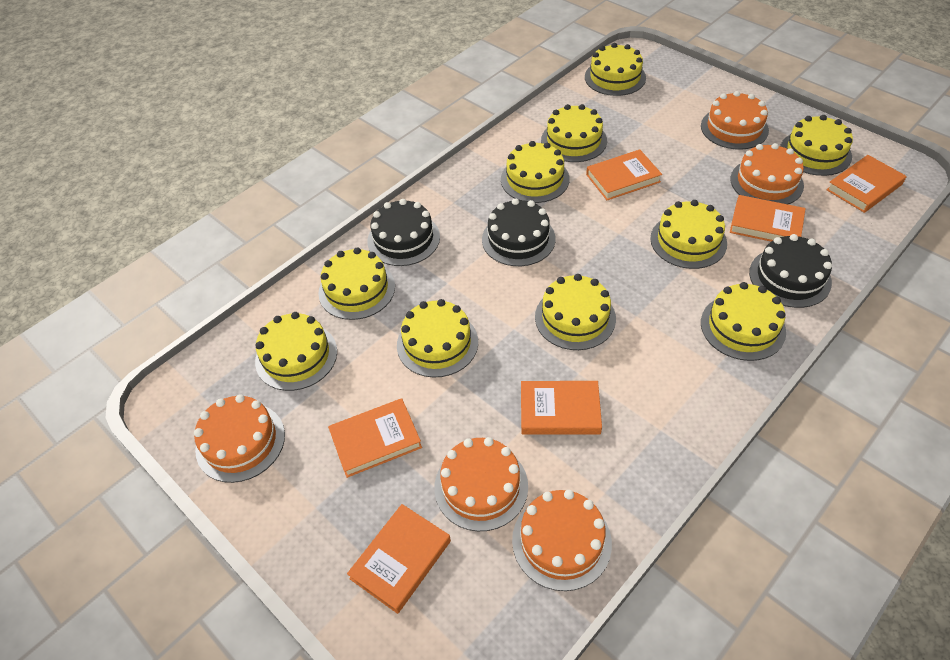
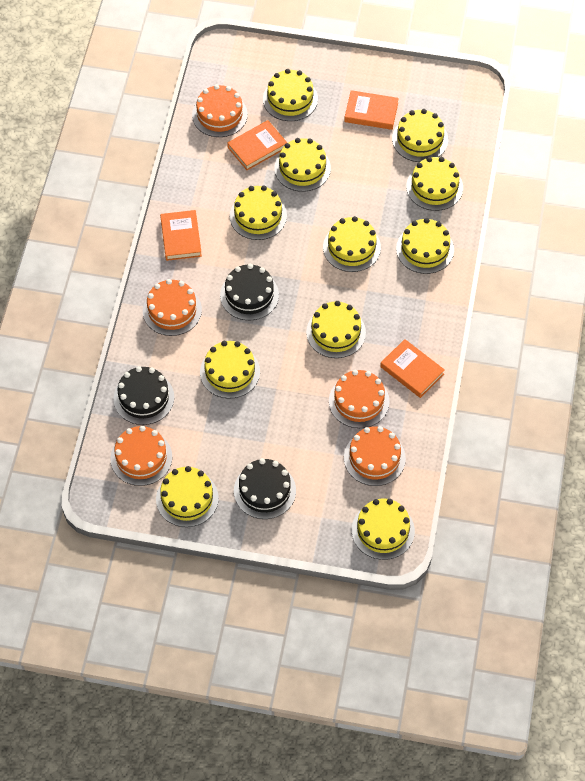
orange book: [328,398,422,478] [347,504,451,614] [521,381,602,435] [586,150,662,200] [730,195,806,241] [826,155,907,213] = 6 -> [160,210,202,261] [227,120,287,170] [344,90,399,130] [380,339,445,398] = 4
yellow cake: [255,312,337,391] [318,247,395,320] [397,299,478,378] [501,141,570,203] [535,274,616,350] [541,104,607,162] [585,43,646,96] [650,200,727,269] [701,282,786,361] [780,115,853,176] = 10 -> [156,466,219,527] [200,341,260,399] [230,186,287,240] [263,69,318,121] [274,138,331,192] [306,301,366,358] [323,216,381,272] [352,499,415,560] [392,109,448,162] [396,218,454,274] [406,157,463,211] = 11

